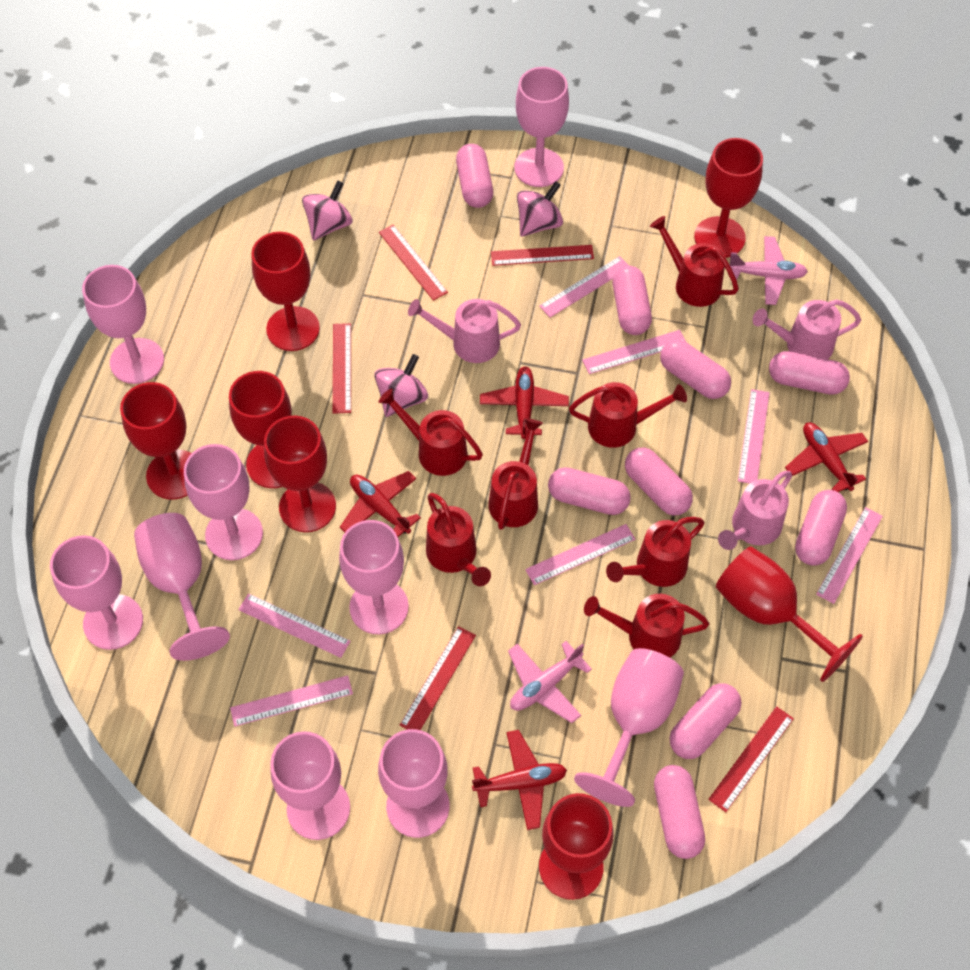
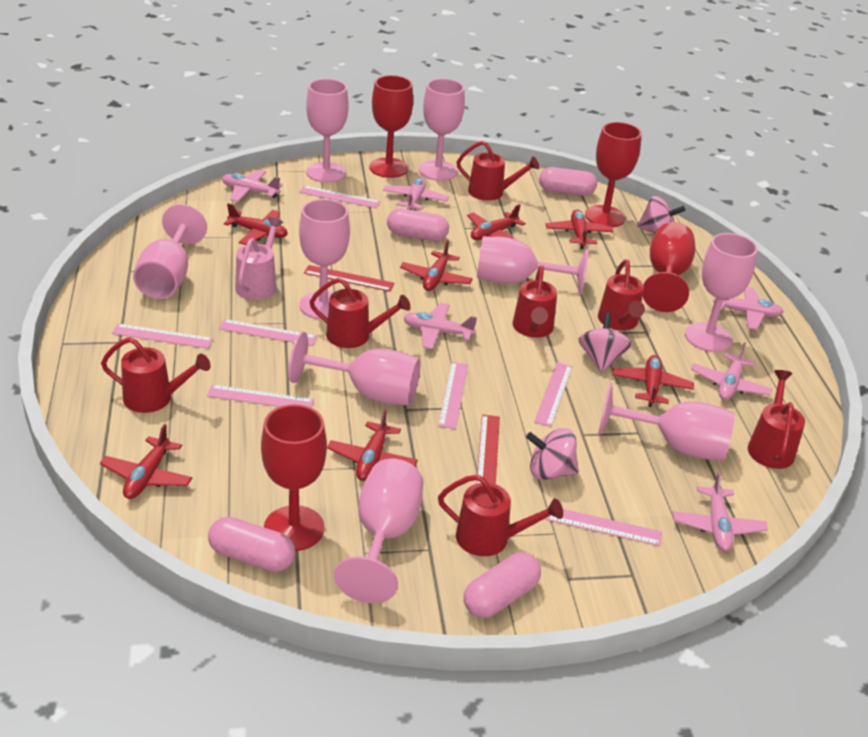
pink capsule: [456,144,493,208] [548,467,631,515] [613,266,652,335] [625,447,693,515] [654,765,705,859] [660,340,731,399] [670,683,741,759] [769,351,850,395] [795,490,847,566] = 9 -> [208,517,295,572] [387,209,449,241] [464,552,541,618] [539,167,597,196] = 4
pink plane: [508,641,592,723] [729,236,808,305] = 2 -> [222,170,283,202] [383,177,449,210] [404,303,477,349] [672,472,768,551] [691,342,772,400] [713,287,784,330] = 6
pink watering can: [408,299,521,363] [718,471,792,550] [753,299,861,359] = 3 -> [235,217,283,300] = 1
red goblet: [120,382,191,499] [229,371,292,488] [251,232,320,351] [264,416,336,532] [539,793,614,900] [694,138,763,258] [716,546,863,682] = 7 -> [261,404,327,551] [369,75,413,178] [585,122,642,227] [643,222,695,312] = 4
red plane: [340,471,421,537] [472,730,567,830] [480,367,569,439] [785,422,868,492] = 4 -> [100,424,192,499] [224,203,288,245] [327,409,418,481] [400,240,473,291] [467,204,526,240] [546,210,614,249] [612,355,694,407] = 7
red ruler: [333,323,351,414] [379,225,448,301] [400,626,476,730] [491,245,594,266] [708,706,794,812] = 5 -> [304,265,395,292] [476,415,500,484] = 2

